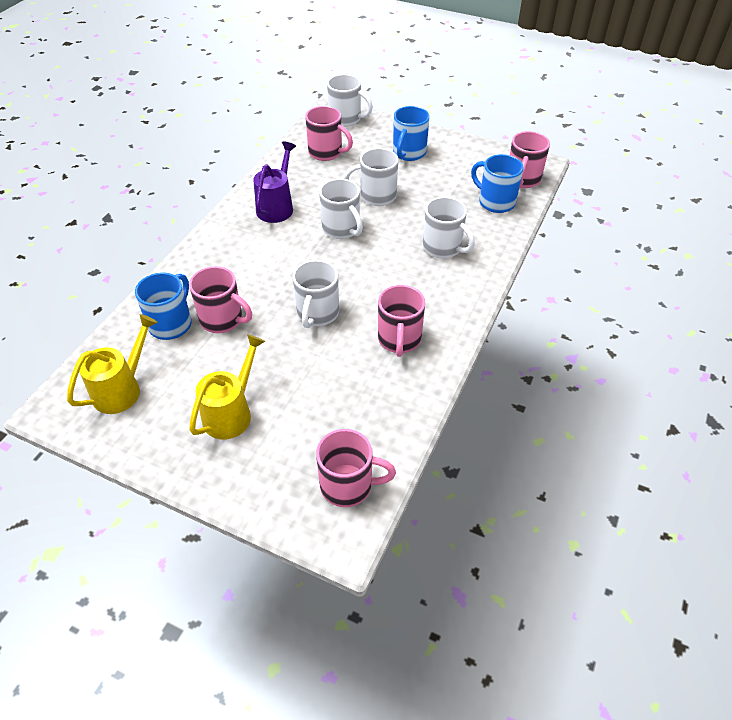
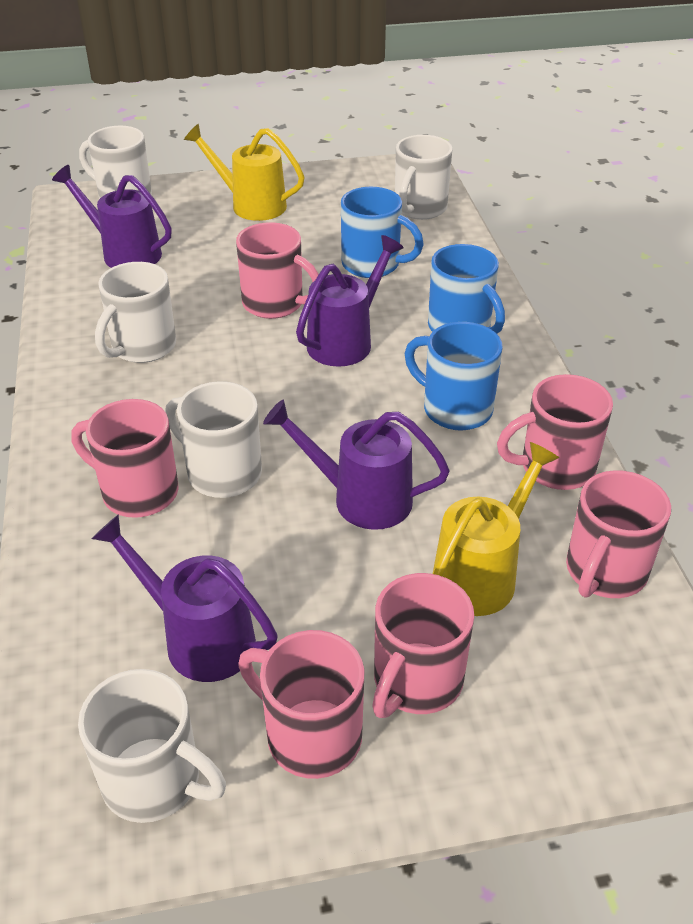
pink mug: [189,266,252,333] [305,106,353,161] [316,429,396,507] [378,285,425,357] [510,131,550,188] = 5 -> [71,399,178,518] [236,222,319,319] [238,630,364,779] [372,573,474,718] [497,374,613,490] [566,470,671,598] = 6
purple watering can: [253,142,296,223] = 1 -> [52,165,172,268] [92,514,278,682] [263,400,450,530] [296,235,404,367] = 4

